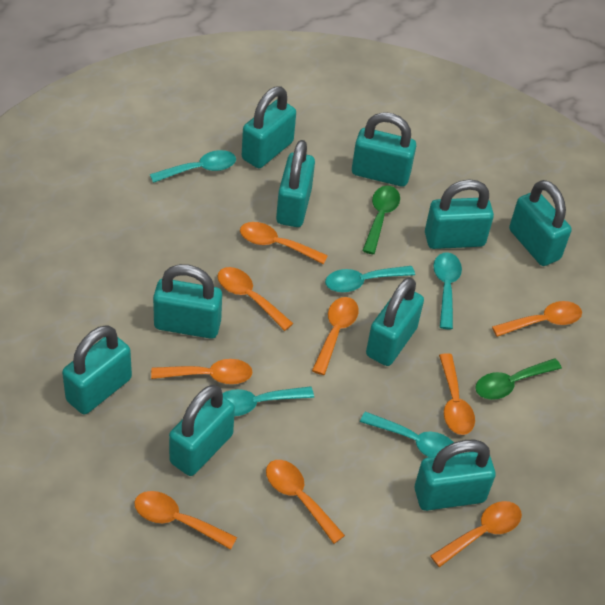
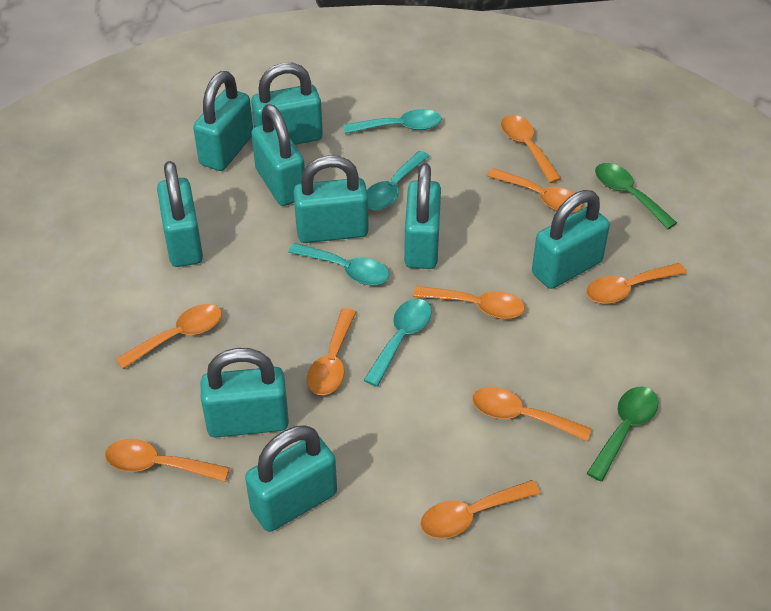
turquoise padlock: [62,325,132,414] [153,264,222,339] [169,385,235,476] [242,86,296,168] [276,140,315,227] [352,112,416,187] [366,277,424,366] [415,440,495,511] [425,179,494,249] [509,180,572,266] = 10 -> [157,161,203,267] [193,71,253,171] [201,348,289,437] [245,425,337,532] [251,63,323,145] [251,104,305,206] [293,155,369,243] [404,163,441,269] [532,190,610,289] = 9
turquoise spoon: [150,150,236,183] [222,386,314,416] [325,266,415,293] [360,412,454,457] [433,252,462,329] = 5 -> [288,243,389,285] [344,109,441,134] [364,299,432,387] [367,151,430,210] = 4

